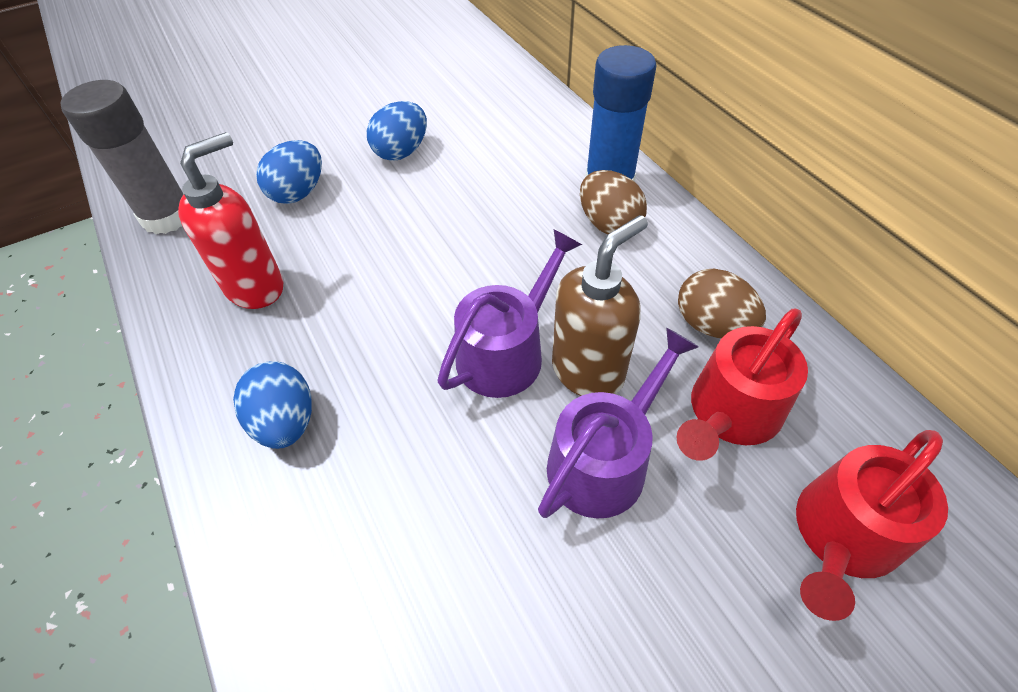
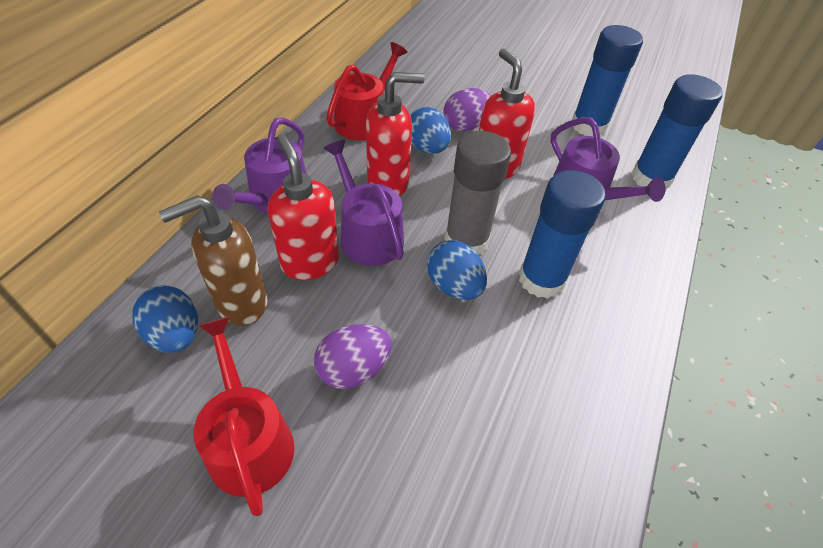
blue glue stick: [585,45,657,182] = 1 -> [519,170,606,299] [572,25,643,137] [631,74,723,191] = 3
brown egg: [580,170,647,234] [678,269,766,338] = 2 -> none = 0
purple egg: none = 0 -> [314,324,392,389] [444,88,491,132] = 2
purple watering can: [437,229,582,398] [538,327,699,519] = 2 -> [212,117,307,213] [323,140,404,266] [550,117,666,202] = 3
red soap dispenser: [178,132,284,309] = 1 -> [268,134,339,280] [366,72,425,196] [479,49,535,179] = 3

